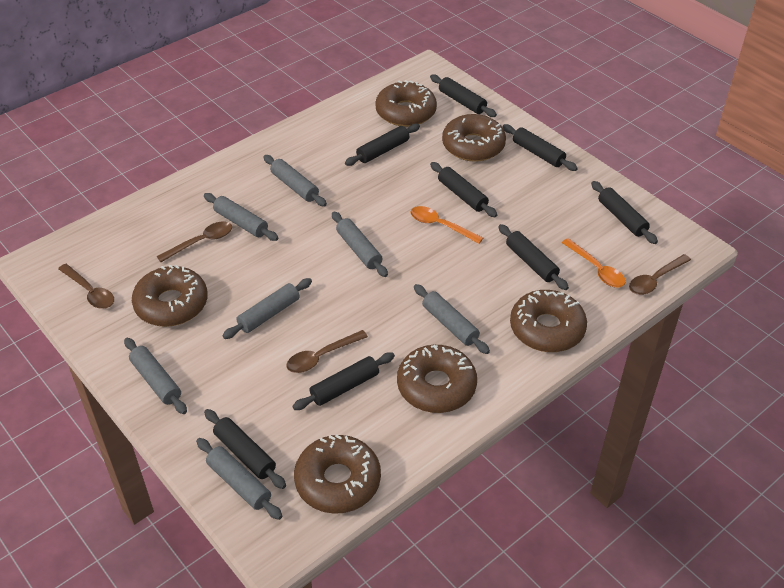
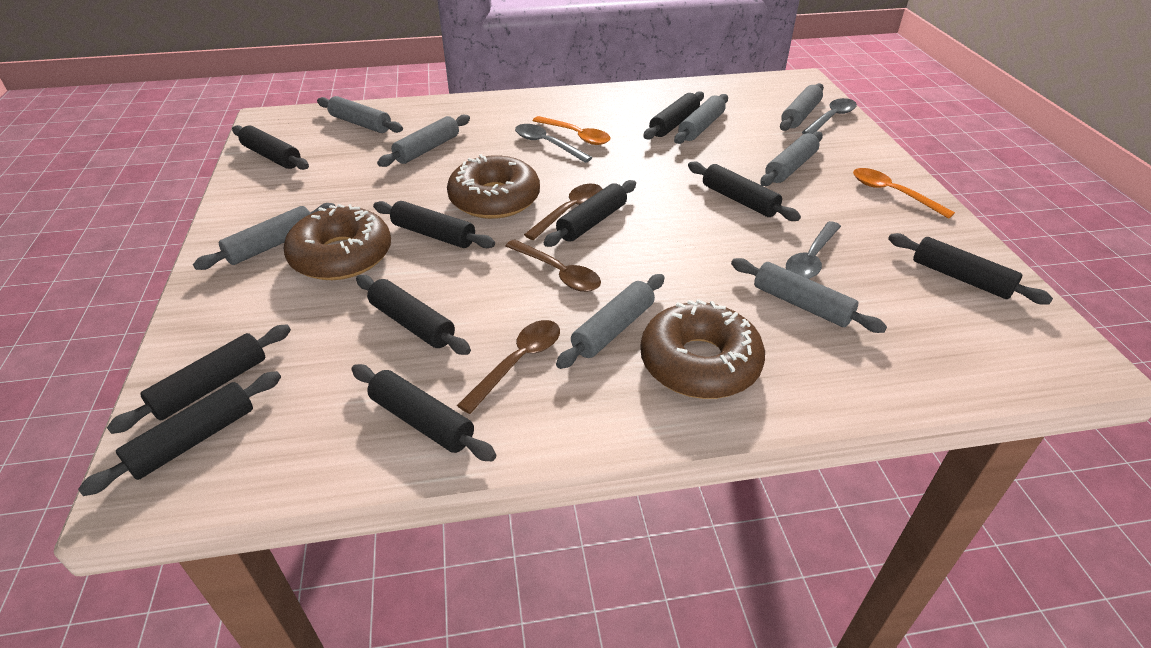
black rolling pin: [204,409,286,489] [292,352,395,410] [345,124,420,166] [430,75,497,117] [430,162,497,217] [498,224,569,290] [502,124,578,171] [591,181,658,244] = 8 -> [78,371,281,496] [107,325,291,434] [232,125,309,170] [351,364,496,461] [356,275,471,355] [373,201,495,248] [543,180,636,247] [643,91,704,139] [688,161,801,221] [888,233,1053,304] = 10
brown donut: [132,265,208,327] [294,434,381,514] [375,80,437,127] [397,345,477,413] [442,114,506,162] [510,290,587,352] = 6 -> [283,204,391,280] [447,154,540,219] [640,299,765,399] = 3
brown spoon: [58,264,114,309] [156,222,232,262] [286,330,368,373] [629,254,691,295] = 4 -> [457,320,560,414] [506,239,601,292] [524,184,602,240] = 3
grey rolling pin: [124,338,187,414] [196,438,282,520] [204,193,279,241] [223,278,312,339] [264,155,327,207] [332,212,388,277] [414,284,490,354] = 7 -> [193,203,335,270] [317,96,403,133] [377,115,470,167] [556,274,665,369] [674,94,728,144] [731,258,887,333] [760,131,823,186] [780,83,824,131] = 8
grey spoon: none = 0 -> [515,124,592,163] [786,221,841,279] [802,98,857,134] = 3

